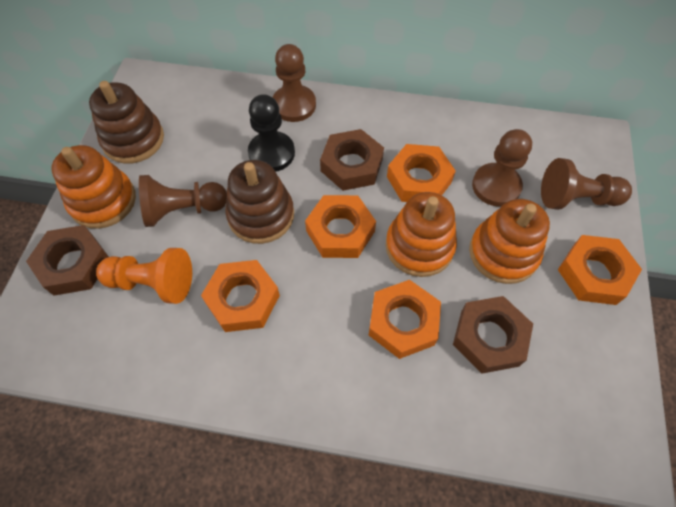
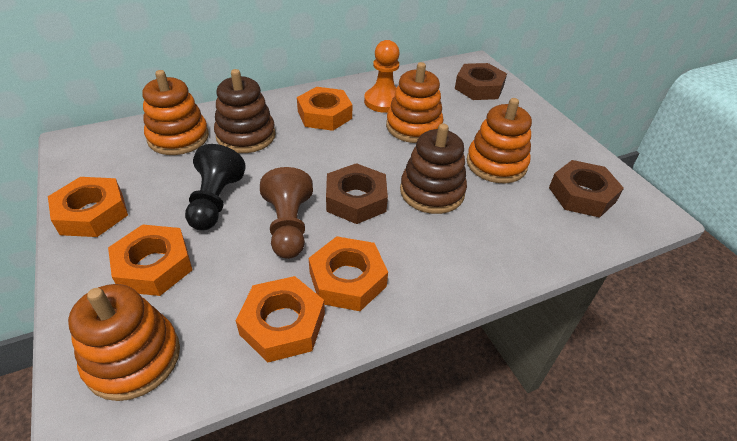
brown pawn: [139,175,227,227] [273,44,316,122] [472,129,532,207] [541,158,632,210] = 4 -> [260,167,313,259] = 1
orange stacking toy: [51,145,136,229] [386,192,457,277] [469,199,550,284] = 3 -> [68,284,180,401] [142,70,209,155] [386,62,443,143] [466,98,532,183] = 4

